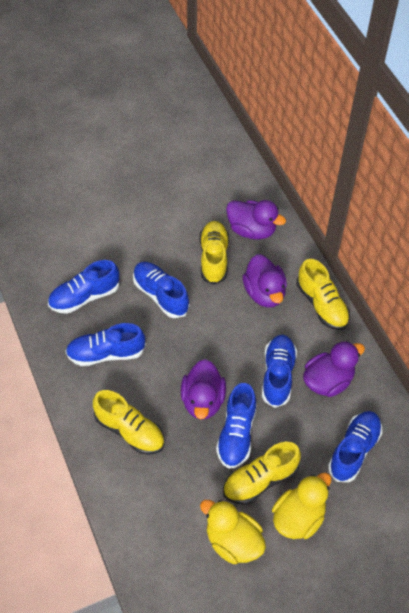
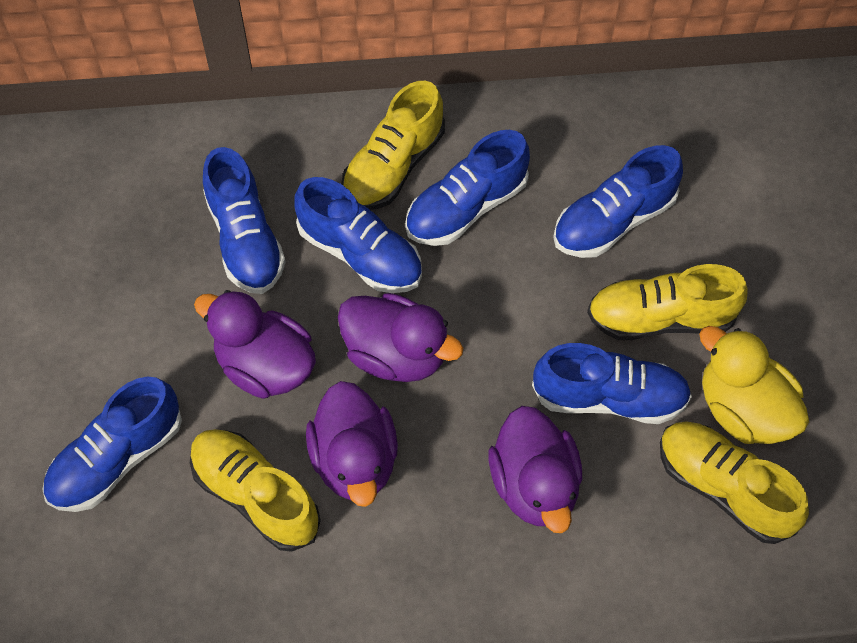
yellow duck: [200,500,266,564] [272,473,331,539] = 2 -> [699,326,809,444] = 1

